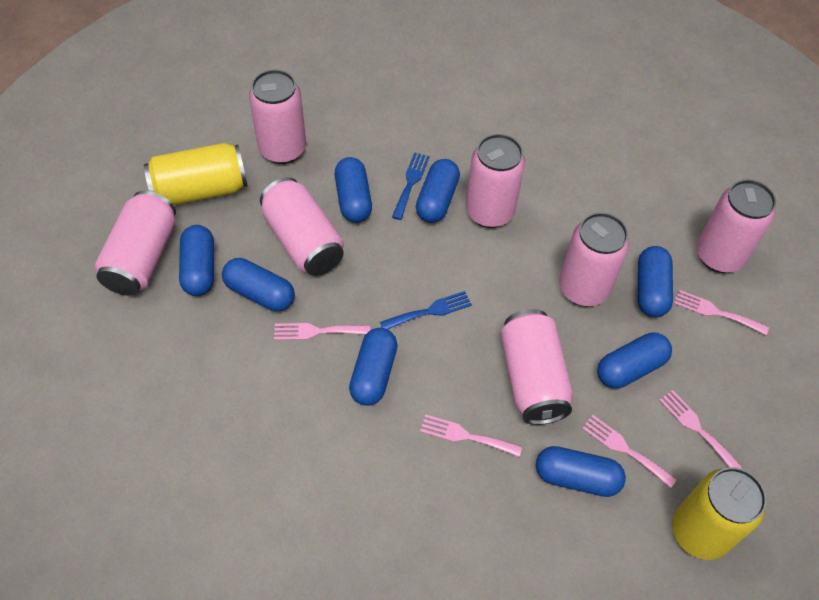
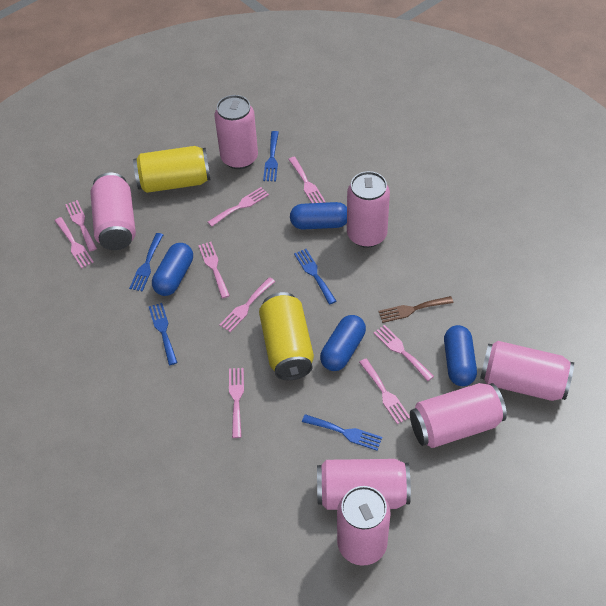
blue capsule: [179,225,214,296] [222,258,295,312] [335,157,372,223] [349,328,398,406] [416,159,460,223] [536,446,626,497] [597,332,672,389] [638,246,673,317] = 8 -> [152,243,193,296] [290,202,347,230] [320,315,366,371] [444,325,477,386] = 4
blue fork: [380,291,472,329] [392,152,430,220] = 2 -> [129,233,163,292] [148,303,178,365] [263,131,279,181] [294,249,336,305] [302,414,382,451] = 5
brown fork: none = 0 -> [378,296,453,323] = 1
pink fork: [274,323,370,340] [420,414,522,457] [582,415,677,488] [659,390,743,469] [674,290,769,335] = 5 -> [55,217,94,268] [65,200,97,252] [198,242,230,298] [208,187,269,227] [219,277,275,332] [229,368,244,438] [288,157,326,203] [359,358,410,424] [374,325,434,381] = 9

